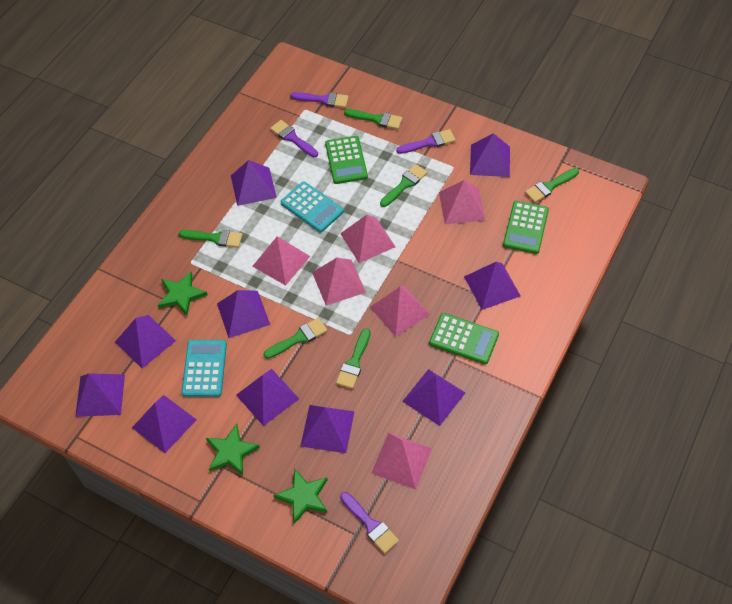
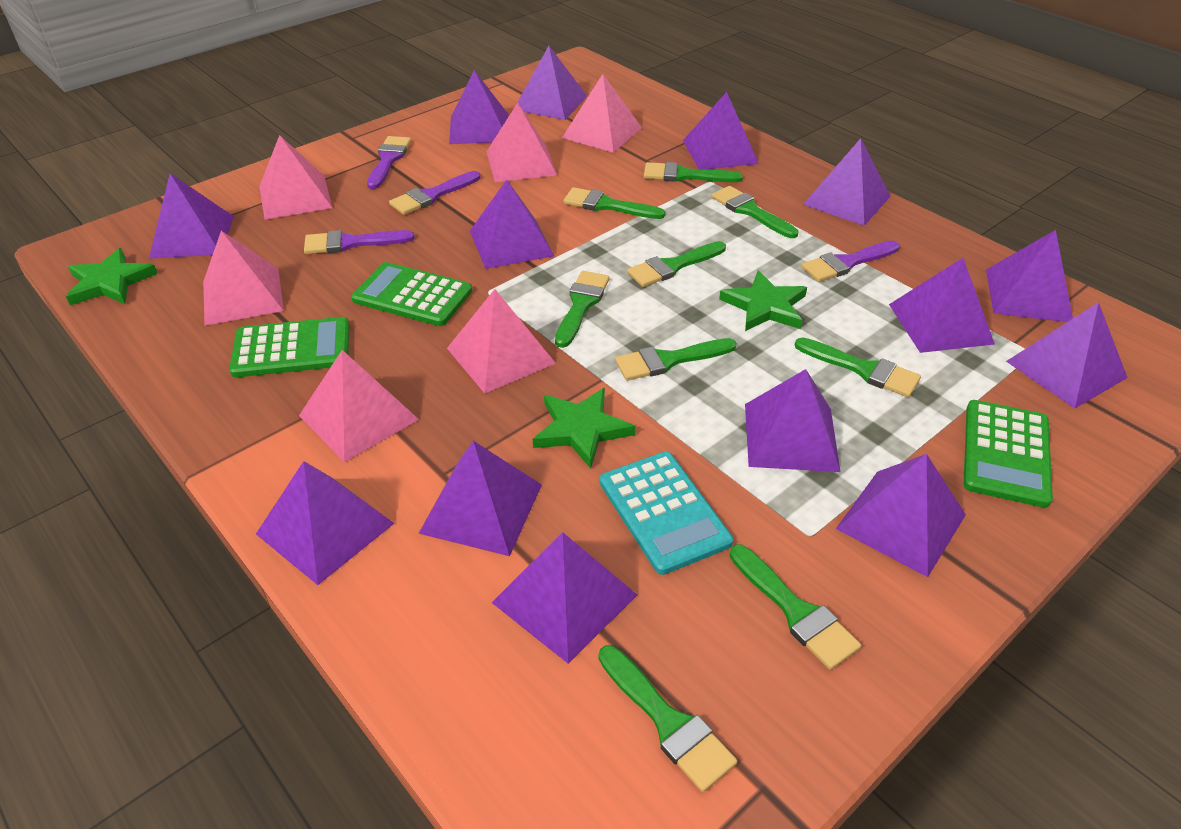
green brush: [179,230,243,248] [263,318,327,359] [336,328,370,389] [344,109,403,129] [380,164,428,207] [525,168,579,203] = 6 -> [555,271,610,348] [563,187,665,219] [599,645,737,792] [615,338,737,381] [627,241,726,287] [644,162,743,182] [711,186,798,238] [730,544,861,670] [795,337,921,397] = 9
purple pyramid: [75,373,125,417] [115,315,176,368] [132,395,197,453] [217,290,270,338] [231,160,277,206] [236,369,299,426] [301,405,355,453] [402,369,465,426] [464,262,521,310] [470,133,510,177] = 10 -> [149,173,234,259] [256,461,394,585] [418,441,542,556] [449,70,508,144] [470,180,554,269] [492,532,637,664] [517,46,587,120] [683,92,759,169] [745,369,840,472] [803,138,891,226] [836,454,966,577] [889,258,995,353] [986,230,1073,322] [1006,302,1127,408] = 14
turquoise calculator: [181,340,227,397] [280,182,344,232] = 2 -> [600,452,733,575] = 1

